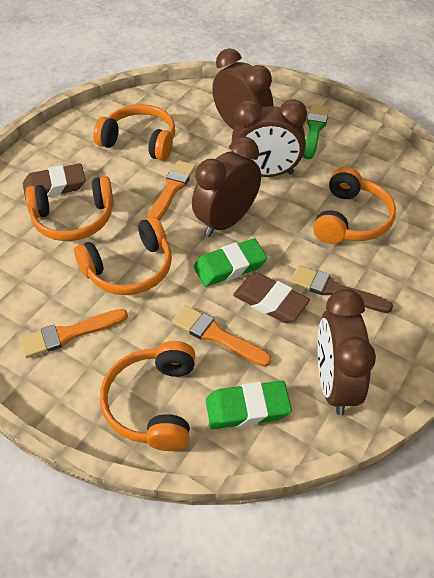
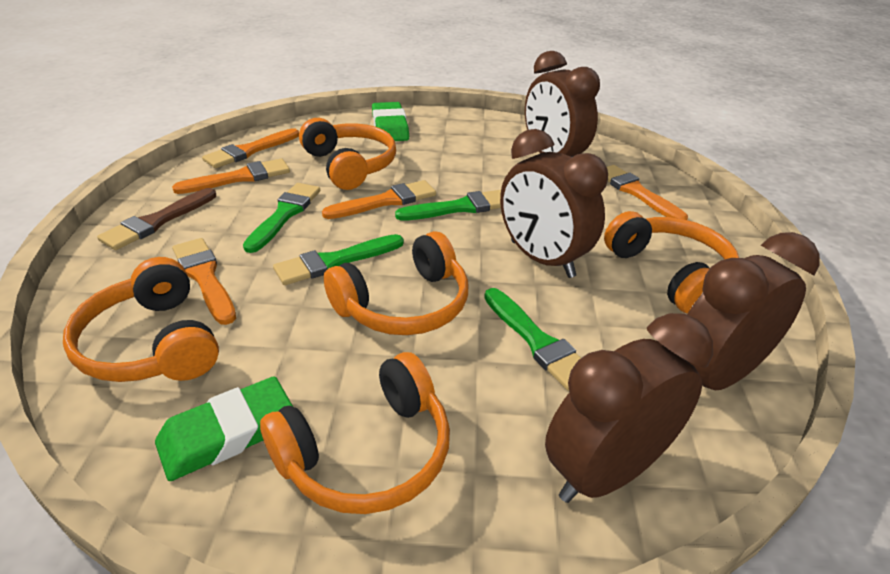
brown eraser: [23,163,86,200] [233,273,310,323] = 2 -> none = 0
green brush: [303,104,330,159] = 1 -> [243,183,320,253] [273,234,404,285] [395,190,501,221] [484,288,581,391] = 4
orange brush: [20,309,128,358] [148,160,196,221] [172,305,272,367] = 3 -> [172,158,290,194] [172,238,236,325] [202,128,299,168] [322,180,436,219] [607,165,688,220] = 5

